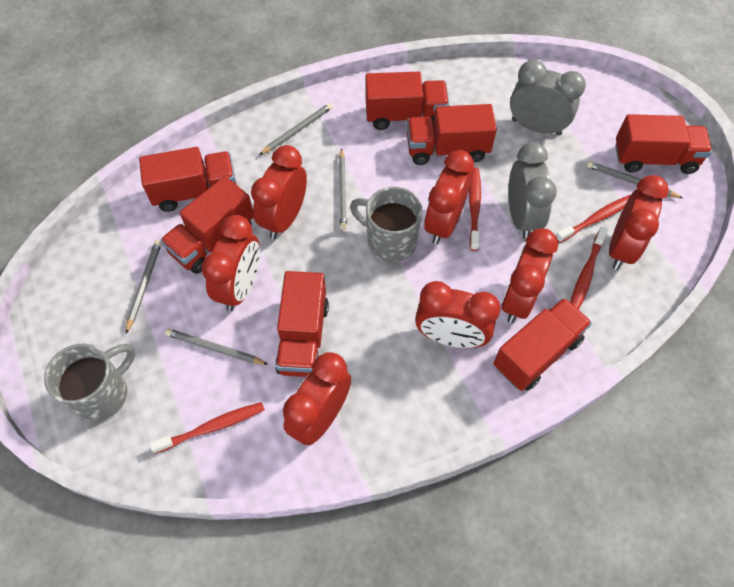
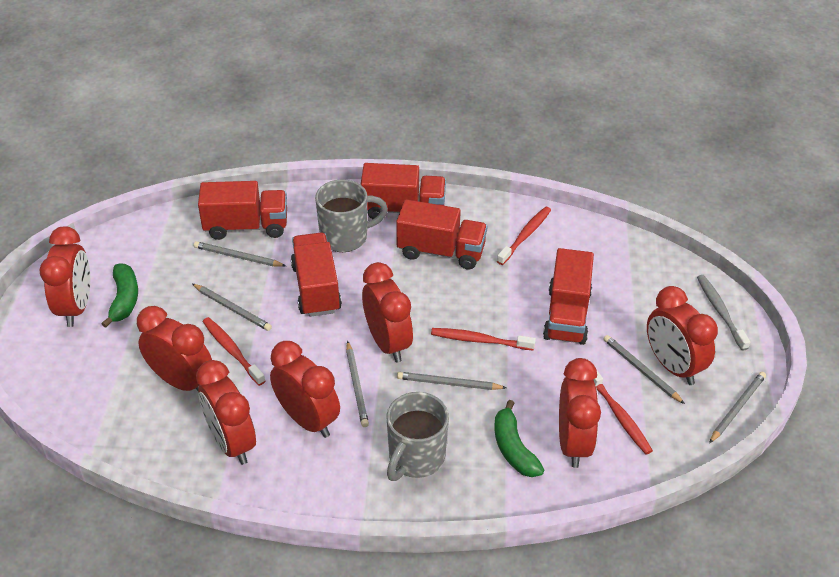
green banana: none = 0 -> [101,263,138,328] [494,400,544,477] = 2
grey clock: [508,142,557,239] [510,60,586,136] = 2 -> none = 0
grey pencil: [126,240,162,334] [165,329,268,365] [259,103,332,155] [339,148,347,230] [587,161,683,198] = 5 -> [192,284,272,331] [194,241,286,267] [346,341,369,427] [397,372,506,390] [603,335,685,404] [709,372,766,443] = 6
grey toothbrush: none = 0 -> [697,275,750,351] = 1
red truck: [139,147,236,212] [160,176,254,274] [275,271,329,377] [365,72,449,130] [407,104,497,165] [493,298,592,391] [615,114,712,174] = 7 -> [198,181,287,240] [291,233,342,317] [361,163,446,219] [396,199,487,270] [543,248,594,345] = 5

